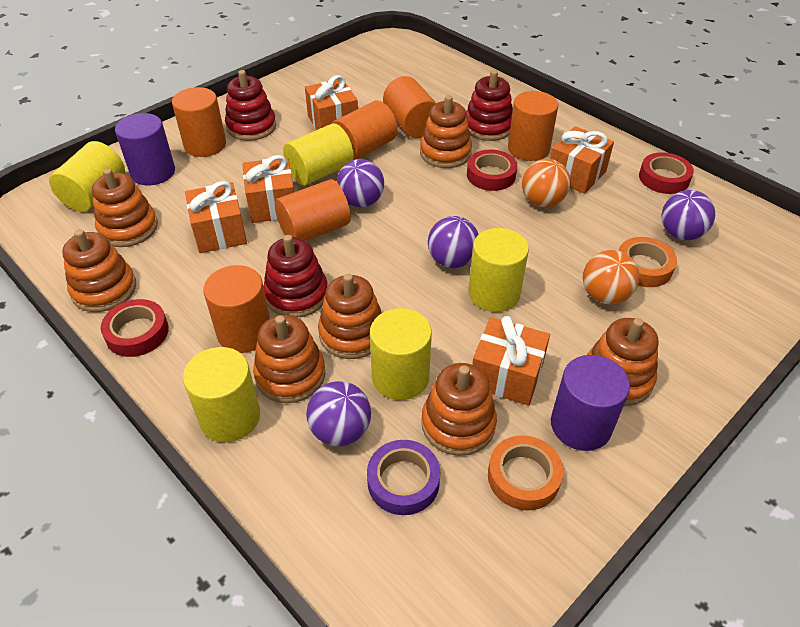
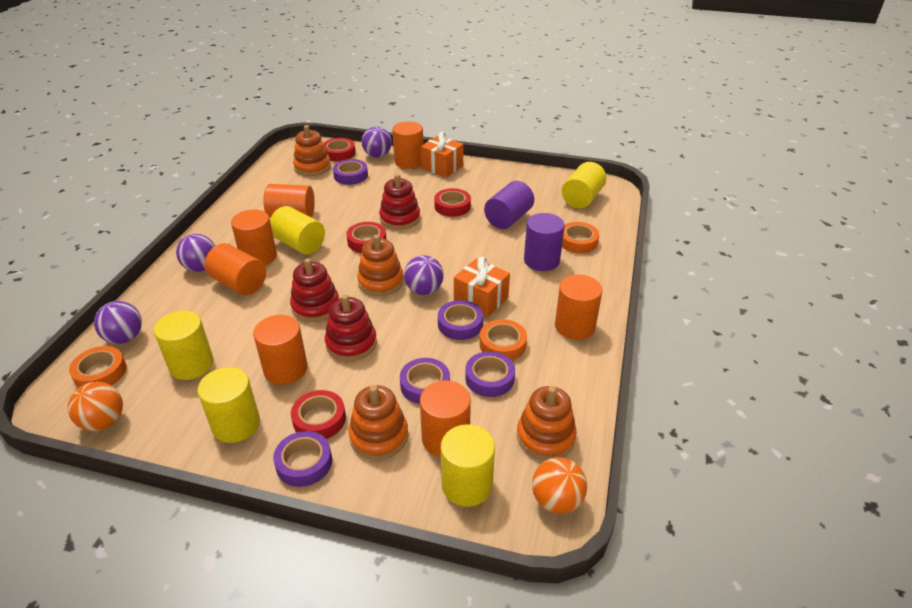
orange cylinder: [172,87,226,157] [203,265,270,353] [275,179,351,241] [332,101,397,160] [383,76,436,138] [508,91,558,161] = 6 -> [204,243,266,295] [231,210,277,265] [253,315,307,385] [263,184,315,218] [392,121,423,169] [420,380,471,457] [555,274,602,340] = 7
orange gift: [185,181,247,253] [242,155,294,223] [305,75,358,130] [472,316,550,406] [550,126,614,194] = 5 -> [420,132,463,177] [454,257,510,318] = 2
orange stacking toy: [62,229,136,312] [92,168,158,247] [253,315,325,403] [318,274,382,359] [420,95,472,168] [421,363,497,456] [587,318,659,406] = 7 -> [293,125,331,176] [349,385,408,460] [357,235,404,296] [517,386,577,460] = 4
orange tape: [488,435,563,511] [619,237,677,287] = 2 -> [69,346,127,388] [480,319,527,360] [562,222,599,253] = 3
purple tape: [367,440,441,515] = 1 -> [273,431,332,487] [333,159,368,185] [400,358,450,404] [438,300,483,340] [465,351,515,397] = 5
red tape: [101,299,169,357] [467,150,517,191] [639,152,694,194] = 3 -> [291,390,346,439] [324,138,356,161] [346,222,386,253] [434,188,471,217] = 4

